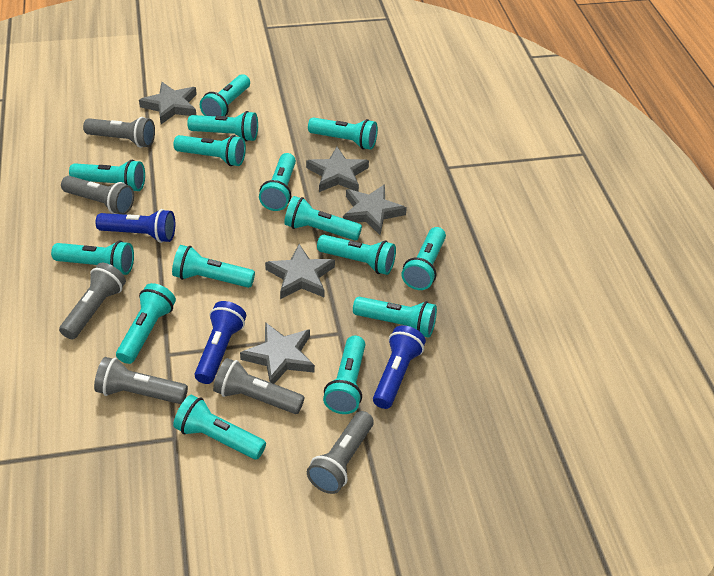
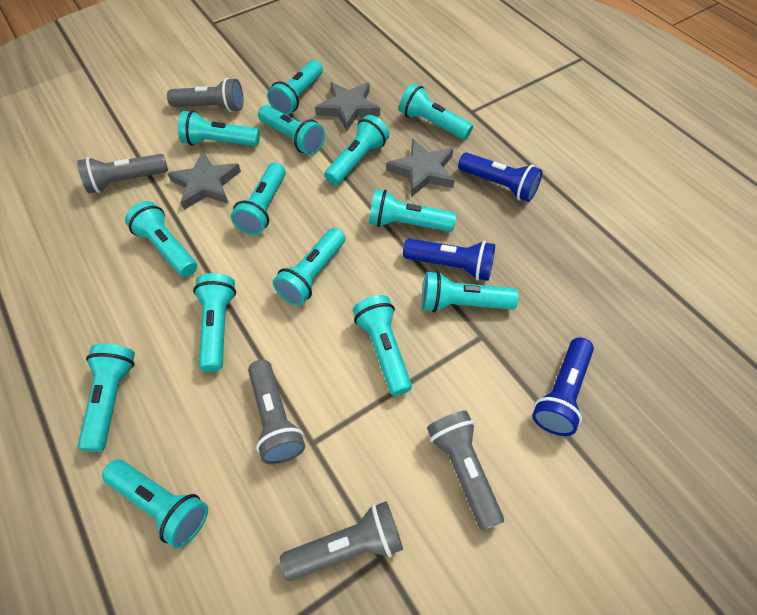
grey flashlight: [59,263,126,339] [61,176,134,215] [83,117,155,148] [94,357,188,404] [213,358,304,414] [307,411,374,494] = 6 -> [77,154,168,193] [167,78,243,112] [248,360,305,464] [280,501,403,581] [427,411,504,531] = 5
grey star: [139,82,197,124] [240,322,315,384] [265,244,335,299] [306,147,369,192] [343,184,407,235] = 5 -> [167,151,241,210] [315,82,380,131] [387,139,455,197] = 3
turquoise flashlight: [51,240,134,275] [69,160,145,191] [116,283,176,364] [172,245,255,288] [173,135,246,166] [173,395,266,460] [187,111,258,141] [200,74,250,116] [259,153,296,211] [284,196,362,240] [308,117,378,150] [317,235,396,275] [323,336,365,414] [353,297,437,338] [402,227,446,290] = 15 -> [78,343,135,452] [102,460,208,548] [125,201,197,277] [178,110,260,146] [193,273,236,372] [231,162,286,235] [258,105,325,155] [267,60,323,115] [273,228,345,306] [324,115,389,185] [353,295,412,396] [369,189,457,232] [399,83,473,140] [422,271,519,312] = 14

